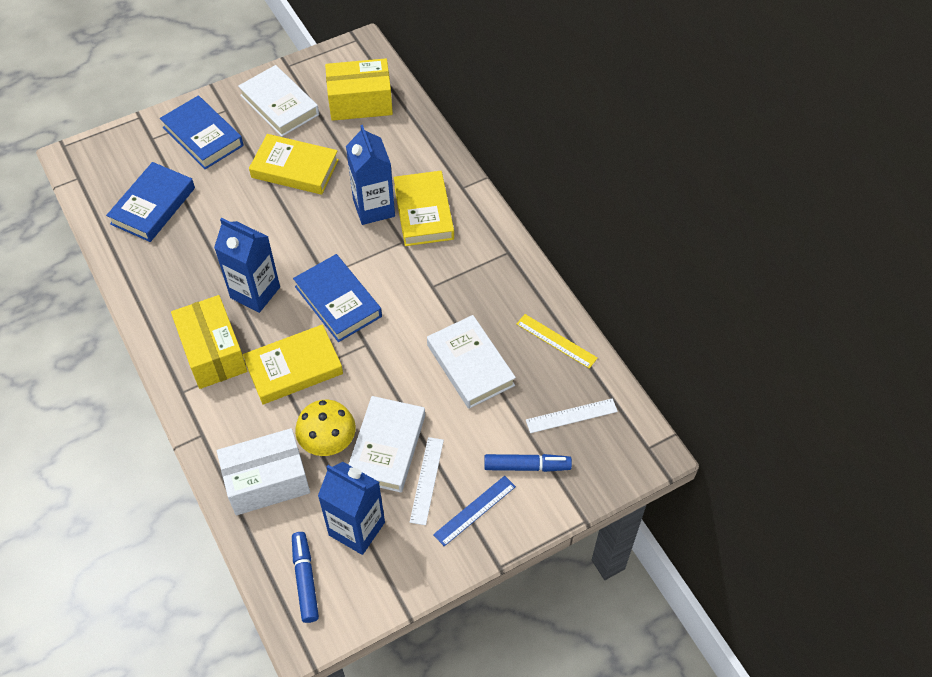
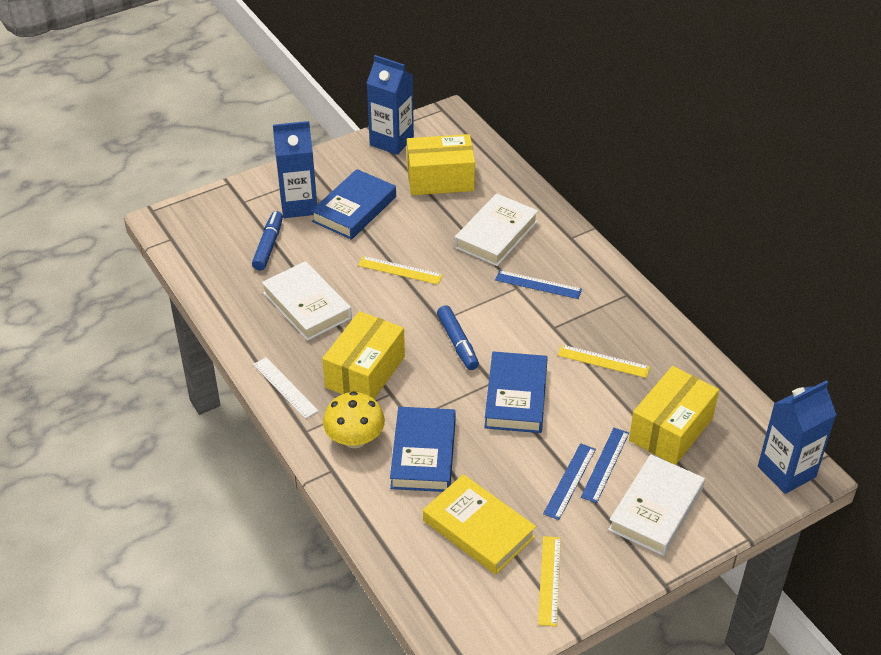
blue ruler: [433,476,516,546] = 1 -> [495,270,582,299] [543,443,596,520] [581,428,629,503] = 3
white box: [217,428,310,516] = 1 -> none = 0
white ruler: [410,437,444,525] [526,398,618,433] = 2 -> [253,357,318,419] = 1
yellow book: [243,324,343,404] [249,134,339,195] [393,171,454,246] = 3 -> [423,474,536,575] = 1
yellow box: [171,295,247,389] [325,58,393,121] = 2 -> [322,311,405,399] [407,134,475,195] [629,366,719,465] = 3
yellow ruler: [517,314,598,369] = 1 -> [358,256,443,284] [538,536,561,626] [558,345,650,378] = 3

